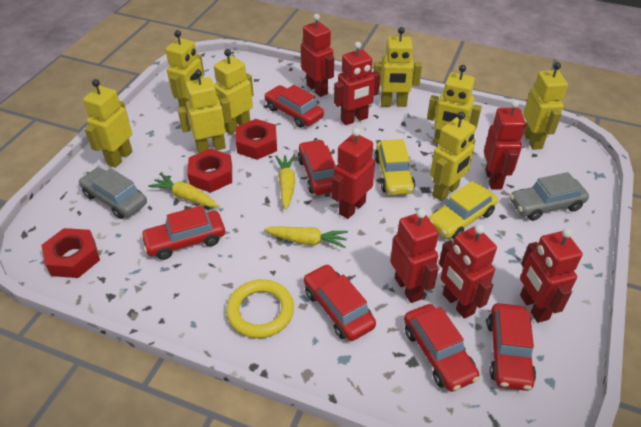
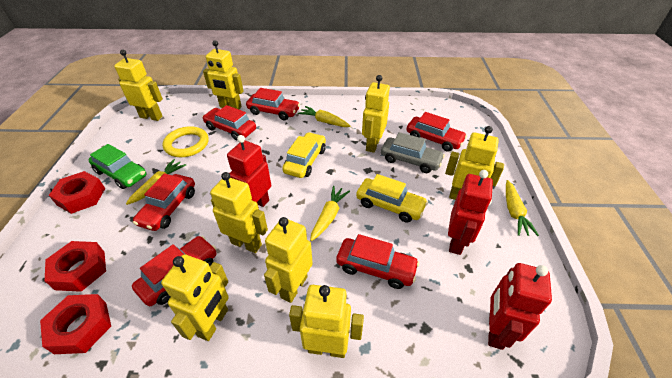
green car: none = 0 -> [89,144,146,189] = 1
grey car: [79,167,147,219] [510,172,589,221] = 2 -> [381,132,445,173] = 1
red robot: [301,14,334,97] [332,128,375,219] [334,42,380,125] [390,209,439,303] [439,225,497,319] [484,100,526,190] [520,228,583,323] = 7 -> [227,135,271,208] [448,170,493,255] [488,263,552,350] = 3
yellow carrot: [148,174,219,207] [264,226,348,248] [275,155,295,209] = 3 -> [126,159,186,205] [298,106,350,127] [310,186,350,241] [506,180,539,236] = 4

